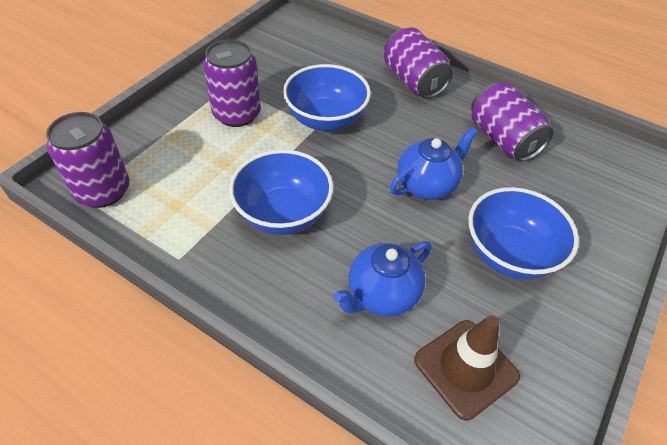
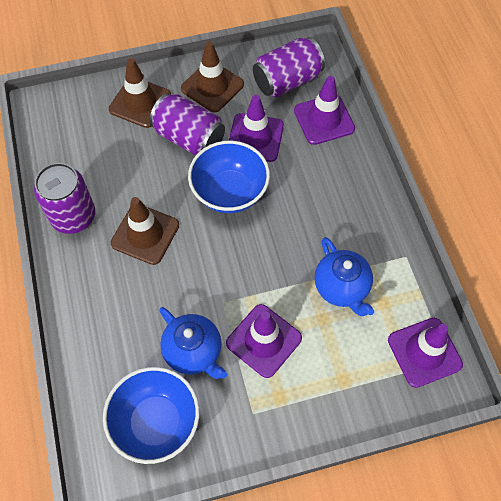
blue bowl: [229,150,333,235] [283,64,371,131] [468,187,579,279] = 3 -> [103,367,199,464] [188,141,270,213] = 2
brown traffic cone: [414,315,520,420] = 1 -> [109,58,171,128] [111,197,179,265] [181,41,244,112] = 3
purple can: [46,112,129,208] [203,39,261,127] [384,28,453,99] [471,82,554,162] = 4 -> [34,163,95,234] [150,93,225,156] [253,37,325,97] = 3
purple traffic cone: none = 0 -> [226,304,302,378] [229,95,284,162] [294,76,355,145] [388,318,463,388] = 4

